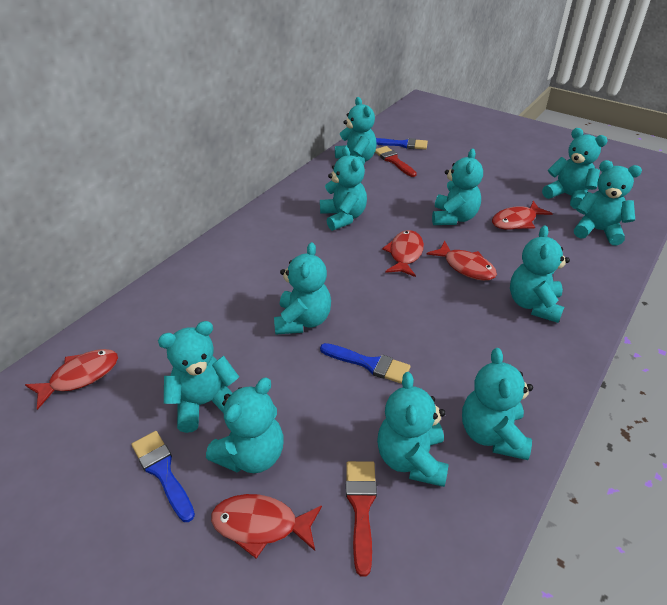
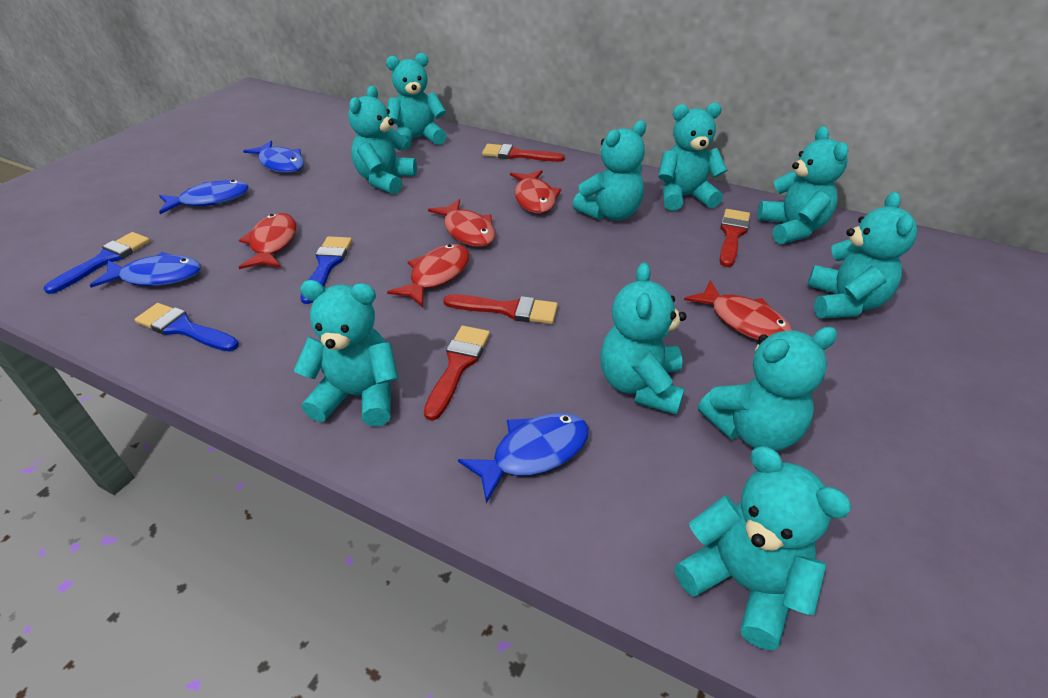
blue fish: none = 0 -> [90,252,201,288] [159,180,249,214] [243,141,304,173] [458,413,589,503] = 4
red brush: [346,461,377,577] [375,146,417,177] = 2 -> [424,326,490,421] [443,294,558,324] [482,144,565,162] [720,209,750,267] = 4
turquoise teddy bear: [158,321,239,433] [206,378,283,473] [274,242,331,335] [320,147,367,231] [335,97,377,165] [377,372,449,487] [432,149,483,225] [462,348,533,460] [510,225,570,323] [542,128,608,209] [574,160,642,245] = 11 -> [294,280,398,427] [348,86,417,194] [386,53,447,150] [573,120,646,220] [600,262,686,415] [658,103,727,211] [675,446,852,650] [698,327,838,451] [757,126,848,244] [807,192,917,319] = 10

